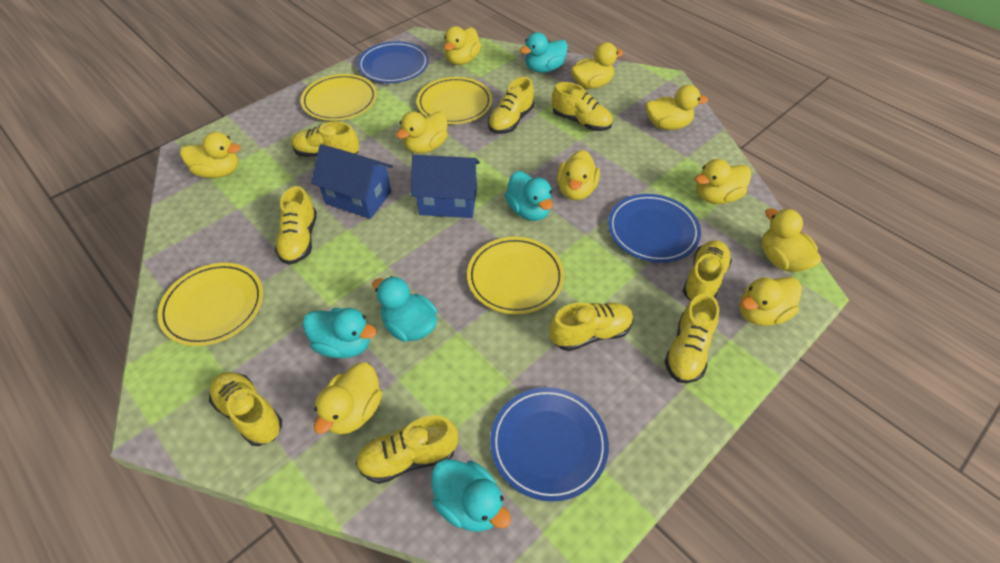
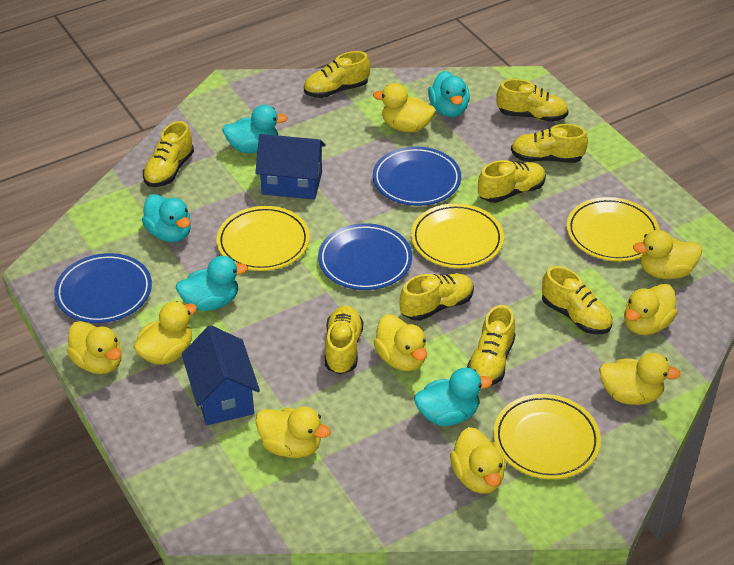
yellow duck: [180,132,241,178] [314,362,382,435] [396,111,448,154] [444,26,481,65] [557,150,600,200] [571,42,623,89] [646,85,708,130] [695,159,751,204] [739,277,802,326] [762,208,821,272] = 10 -> [67,321,122,374] [133,301,197,365] [255,407,331,458] [373,83,435,132] [374,315,427,371] [450,427,506,494] [599,353,681,405] [624,284,677,335] [633,230,702,279] = 9

